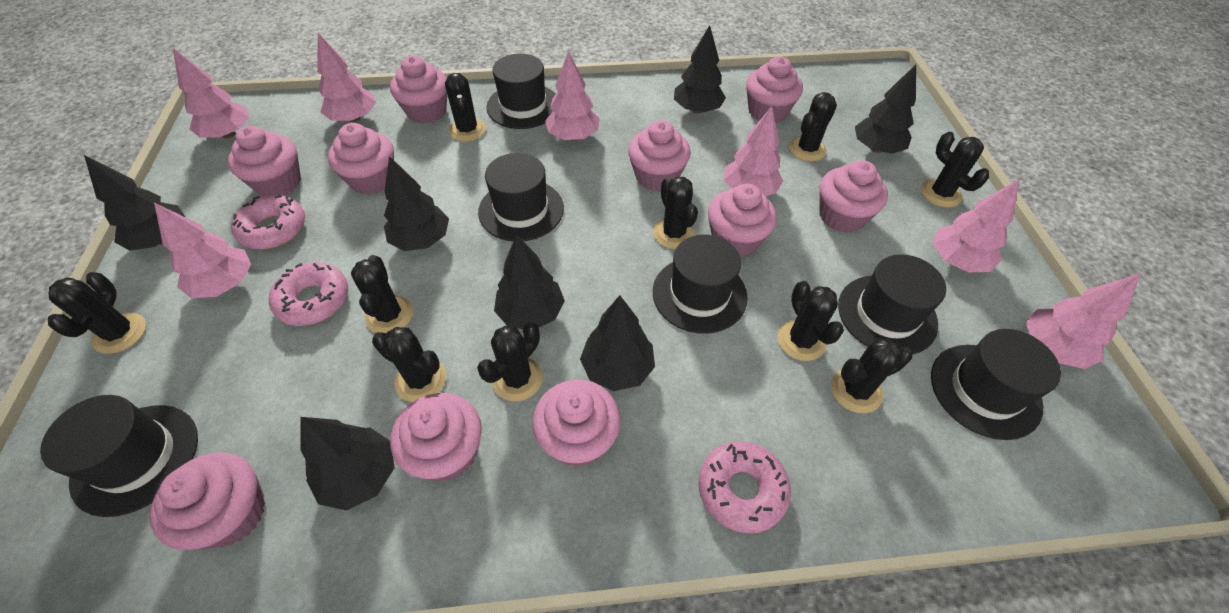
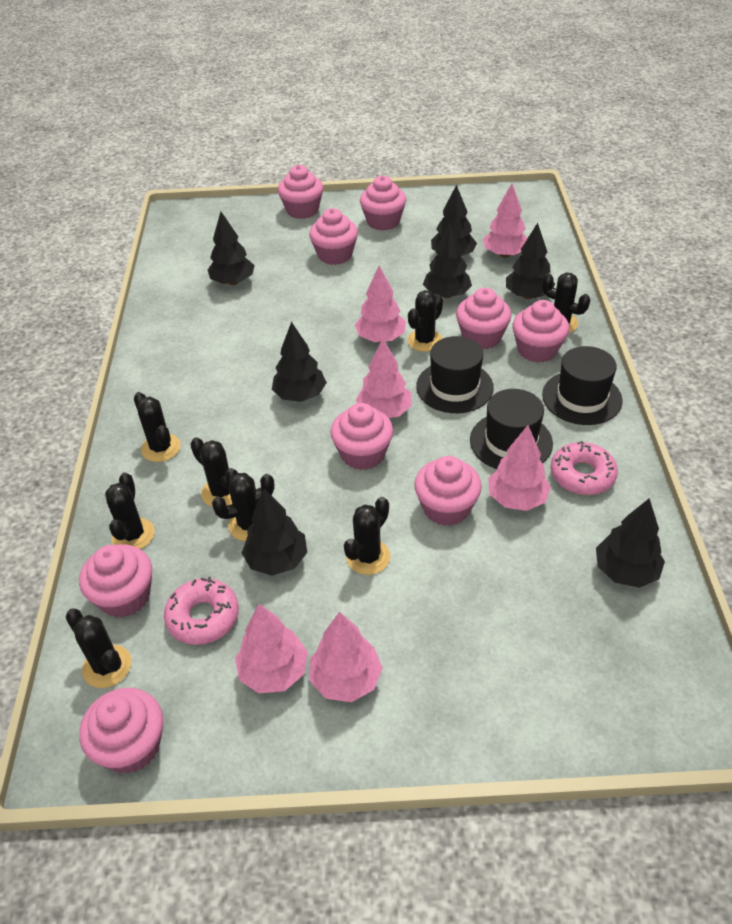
black cactus: [48,272,146,354] [351,255,413,333] [372,327,446,402] [445,73,486,142] [477,322,543,401] [653,177,698,249] [778,281,844,361] [789,92,837,161] [831,339,912,413] [921,132,989,208] = 10 -> [65,608,131,688] [105,473,155,549] [134,392,181,462] [190,437,238,507] [212,473,275,541] [344,497,391,575] [407,290,443,352] [542,273,590,333] = 8
black hat: [40,395,198,517] [478,153,564,241] [486,54,555,129] [653,234,748,334] [838,254,946,355] [931,329,1061,440] = 6 -> [416,336,494,413] [470,389,553,469] [542,346,623,425] = 3
pink cupcake: [150,453,265,550] [228,126,301,196] [328,123,394,195] [390,56,447,124] [390,393,482,481] [532,380,621,467] [628,120,691,191] [708,184,777,257] [746,56,803,123] [819,160,888,233] = 10 -> [79,544,152,618] [79,688,163,773] [278,165,323,219] [309,208,358,265] [330,403,393,470] [360,176,406,231] [414,456,482,526] [456,288,511,350] [512,300,569,363] = 9
pink donut: [231,194,305,249] [269,262,348,326] [698,441,791,533] = 3 -> [164,577,239,645] [551,441,618,495] = 2
pink tree: [154,203,251,298] [173,48,249,138] [317,33,376,122] [545,51,600,141] [724,106,783,196] [933,180,1019,272] [1026,273,1141,369] = 7 -> [235,604,308,693] [309,612,383,702] [355,266,406,342] [356,339,412,418] [483,184,527,258] [488,425,551,511] = 6

